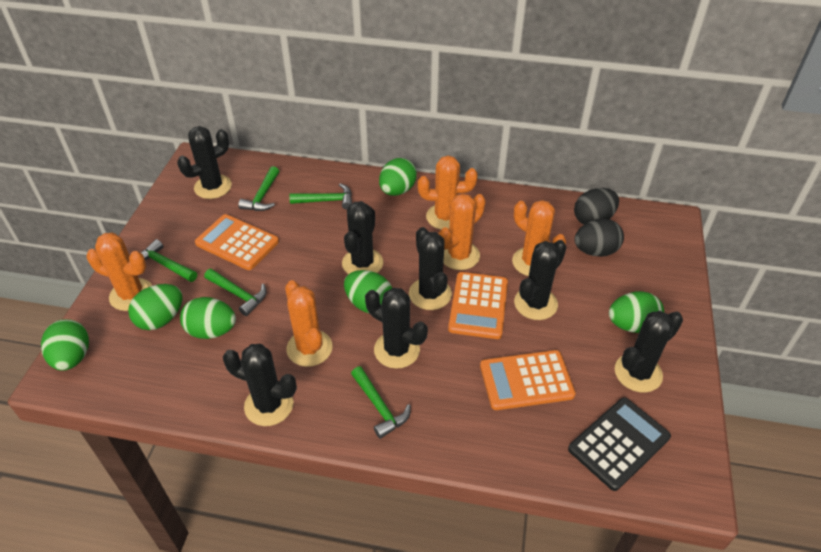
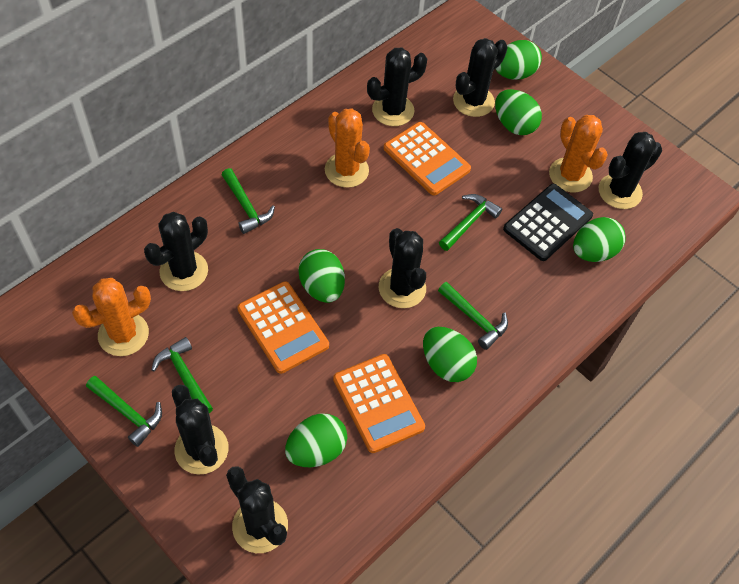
black egg: [574,188,619,225] [574,219,624,257] = 2 -> none = 0
orange cactus: [87,232,152,311] [285,280,333,367] [418,155,478,230] [439,193,486,270] [512,200,566,276] = 5 -> [72,278,151,356] [325,108,370,188] [549,115,608,192] = 3

